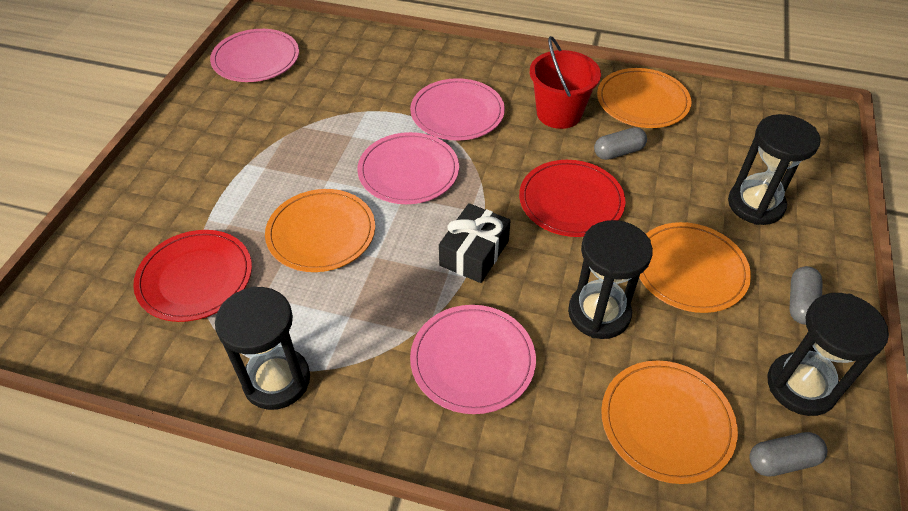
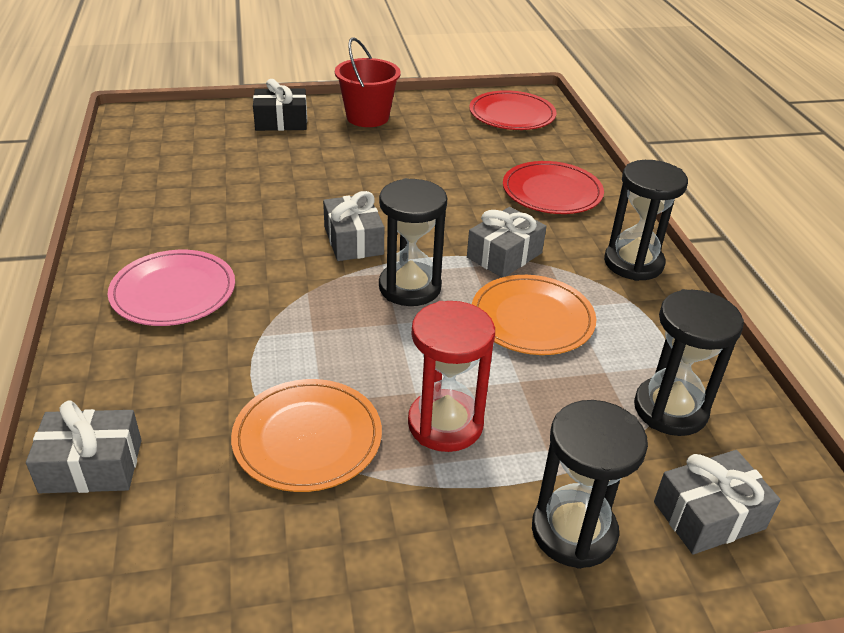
grey capsule: [594,127,647,160] [749,432,828,477] [789,266,822,325] = 3 -> none = 0
grey gift: none = 0 -> [26,400,142,493] [323,191,384,261] [467,207,547,277] [654,450,781,554] = 4
orange plate: [265,189,375,272] [597,68,691,128] [601,361,738,484] [639,222,751,313] = 4 -> [231,379,382,492] [472,275,596,355] = 2
pink plate: [210,29,299,82] [357,132,459,204] [410,78,505,141] [410,305,536,414] = 4 -> [108,250,235,326] = 1
red hourglass: none = 0 -> [408,301,495,452] = 1

